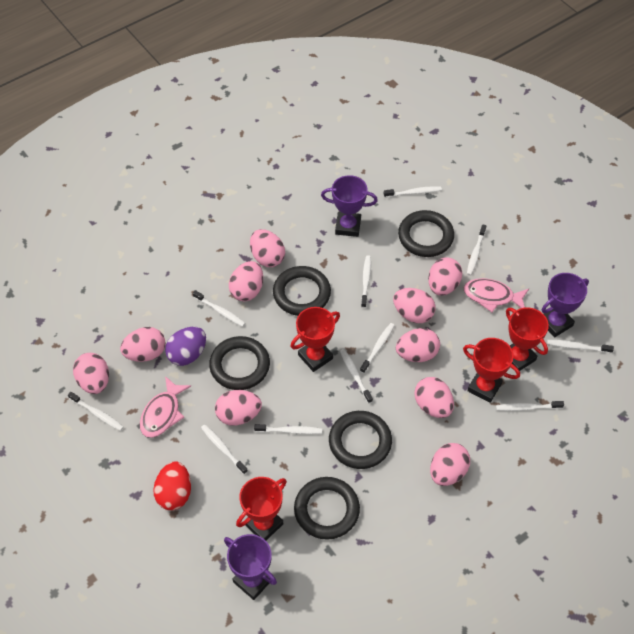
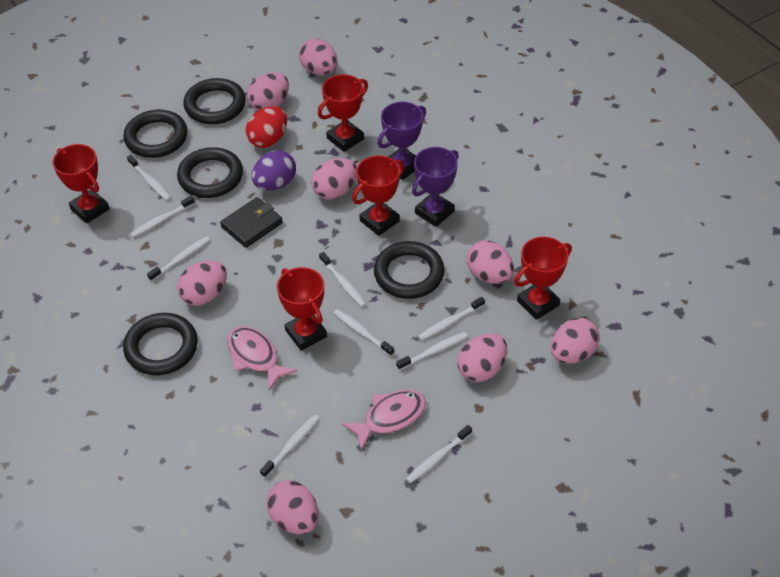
black wallet: none = 0 -> [220,197,283,248] = 1
pink egg: [73,353,109,394] [120,327,166,362] [215,390,262,426] [229,261,263,302] [250,229,285,267] [393,288,435,323] [396,328,440,362] [414,377,454,418] [428,257,462,296] [430,443,470,486] = 10 -> [177,260,227,306] [247,72,289,111] [266,480,319,535] [299,38,337,75] [311,158,357,199] [457,333,507,382] [467,240,514,284] [551,318,600,364] = 8
purple trophy: [224,534,277,600] [321,175,378,237] [542,273,589,337] = 3 -> [378,102,426,180] [412,147,459,227] = 2
red trophy: [236,477,287,541] [290,307,340,372] [463,338,520,403] [506,307,549,371] = 4 -> [53,144,110,224] [277,267,327,351] [318,74,368,152] [352,155,404,236] [514,237,572,320] = 5
white toothbrush: [68,392,124,431] [193,290,246,327] [201,424,248,475] [254,424,322,434] [340,349,373,403] [360,323,395,373] [361,256,371,308] [384,186,442,198] [467,224,486,276] [496,401,564,411] [547,340,614,353] = 11 -> [127,155,171,201] [130,196,195,238] [147,236,210,281] [260,415,319,478] [319,252,366,307] [334,309,394,356] [396,332,468,370] [406,425,472,483] [418,297,485,341] = 9

